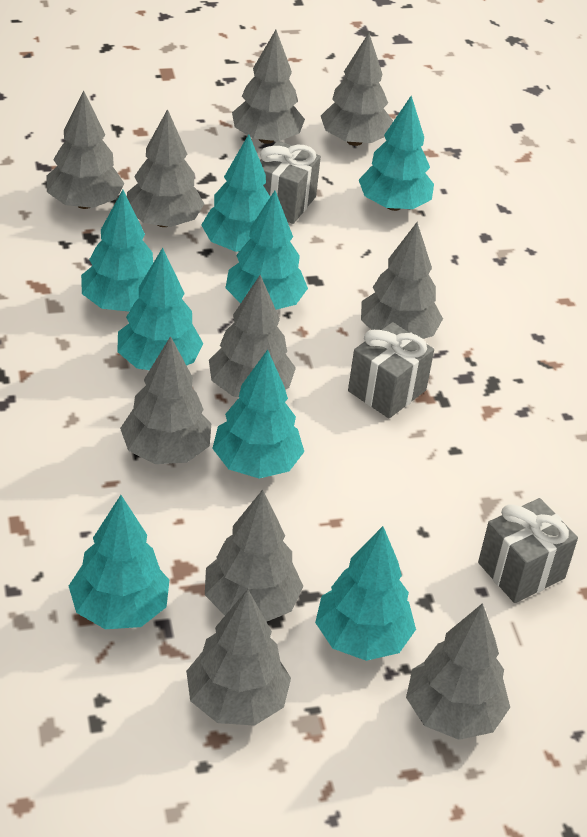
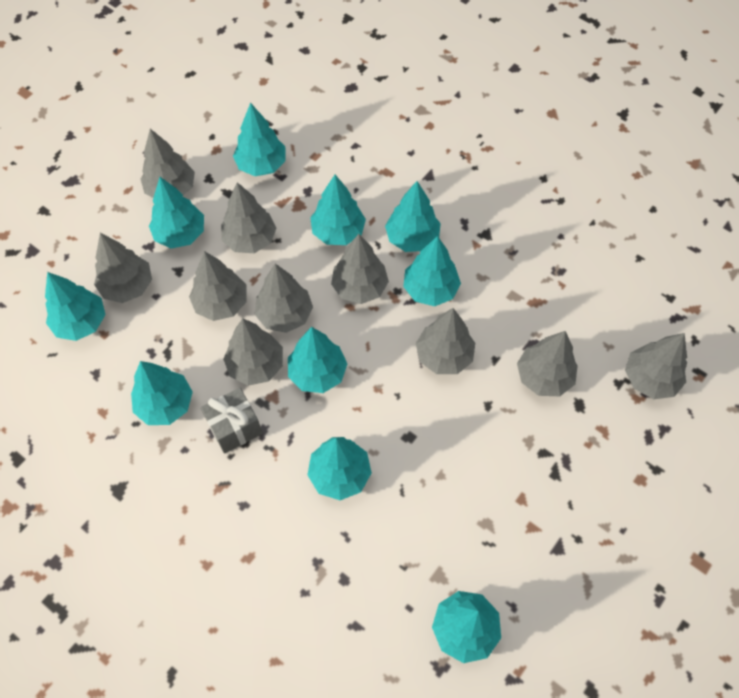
grey gift: [260,141,321,224] [348,322,434,418] [478,498,578,603] = 3 -> [201,388,262,454] = 1
turquoise tree: [69,495,169,629] [81,190,153,312] [117,248,203,370] [201,134,270,252] [212,350,304,479] [226,191,308,310] [315,526,416,661] [359,96,434,211] = 8 -> [45,272,106,341] [131,361,193,425] [149,177,204,248] [233,102,286,176] [288,327,347,393] [307,437,372,500] [310,175,366,245] [385,181,441,252] [403,236,461,306] [432,591,501,663] = 10

